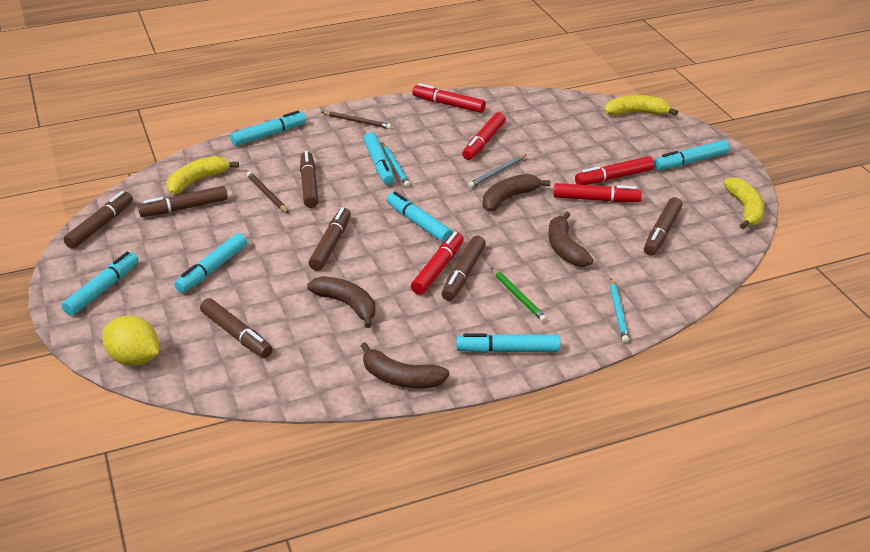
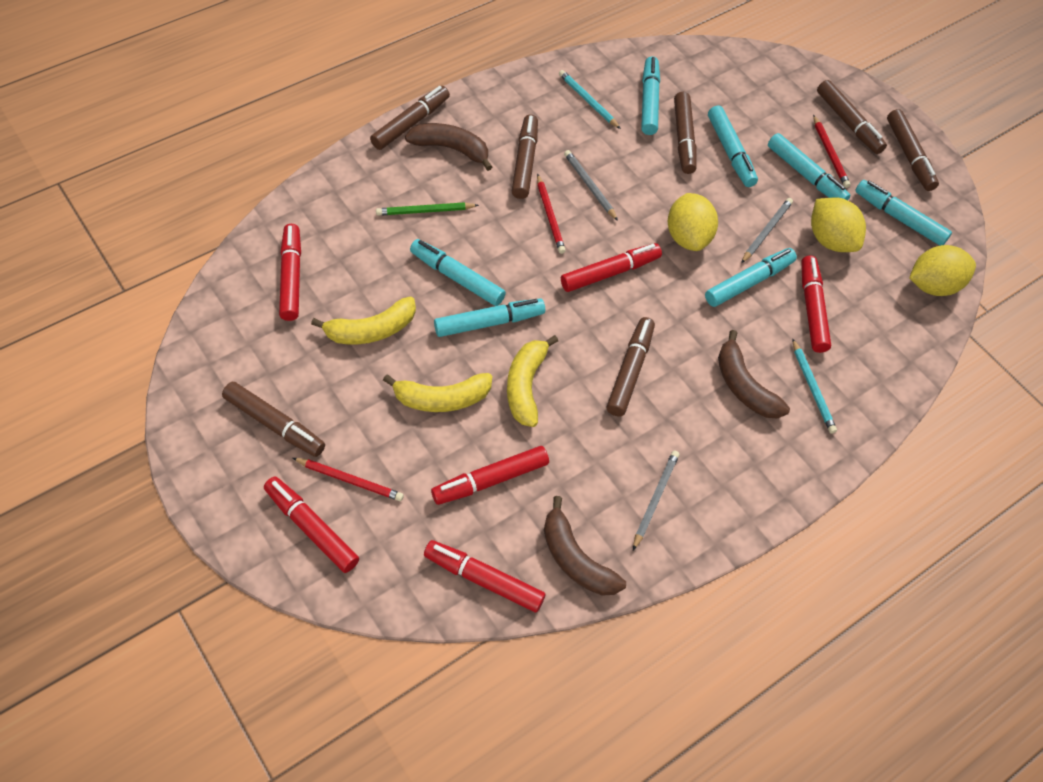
brown banana: [307,276,375,328] [361,342,450,388] [483,174,550,212] [549,211,593,267] = 4 -> [405,123,492,171] [544,496,626,595] [718,330,790,418] = 3
brown pencil: [247,172,288,213] [322,111,392,129] = 2 -> none = 0
grey pencil: [468,154,527,188] = 1 -> [564,150,618,221] [633,451,679,550] [741,198,793,263] = 3
red marker: [411,232,464,295] [412,83,486,113] [462,112,506,160] [554,183,642,202] [575,156,654,185] = 5 -> [264,477,359,573] [279,224,301,321] [424,540,545,612] [431,446,549,505] [561,243,662,292] [801,255,831,353] = 6
red pencil: none = 0 -> [293,458,404,501] [537,174,566,254] [813,115,850,188] = 3
yellow lemon: [102,316,159,366] = 1 -> [668,193,718,251] [811,197,866,252] [909,245,976,296] = 3

